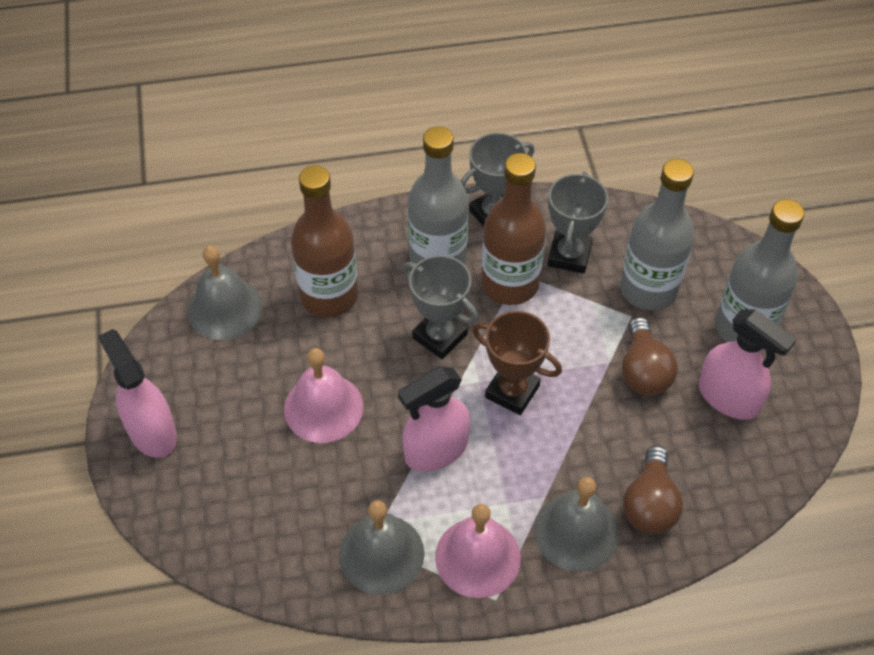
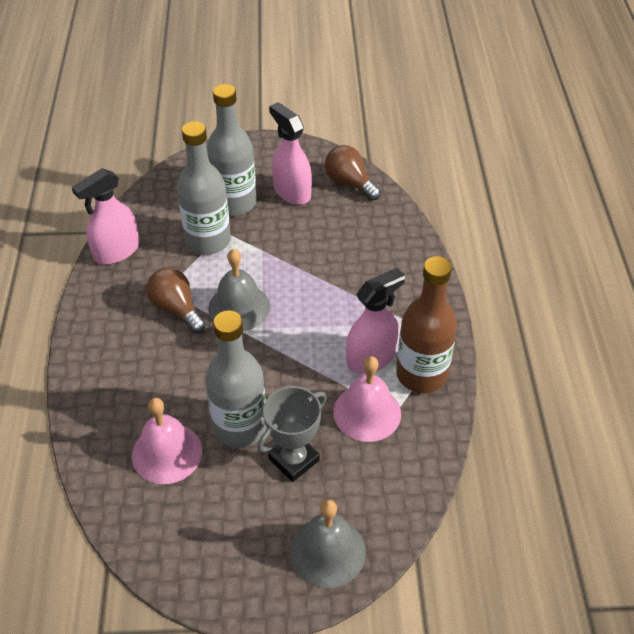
brown bottle: [291,165,358,317] [481,153,546,305] = 2 -> [396,256,457,393] = 1
brown trophy: [472,311,562,415] = 1 -> none = 0
grey bell: [187,246,263,340] [339,500,424,595] [534,477,619,572] = 3 -> [208,249,270,331] [290,499,366,588] = 2
grey trophy: [403,255,479,359] [461,133,534,227] [548,172,608,274] = 3 -> [257,386,327,482] = 1

